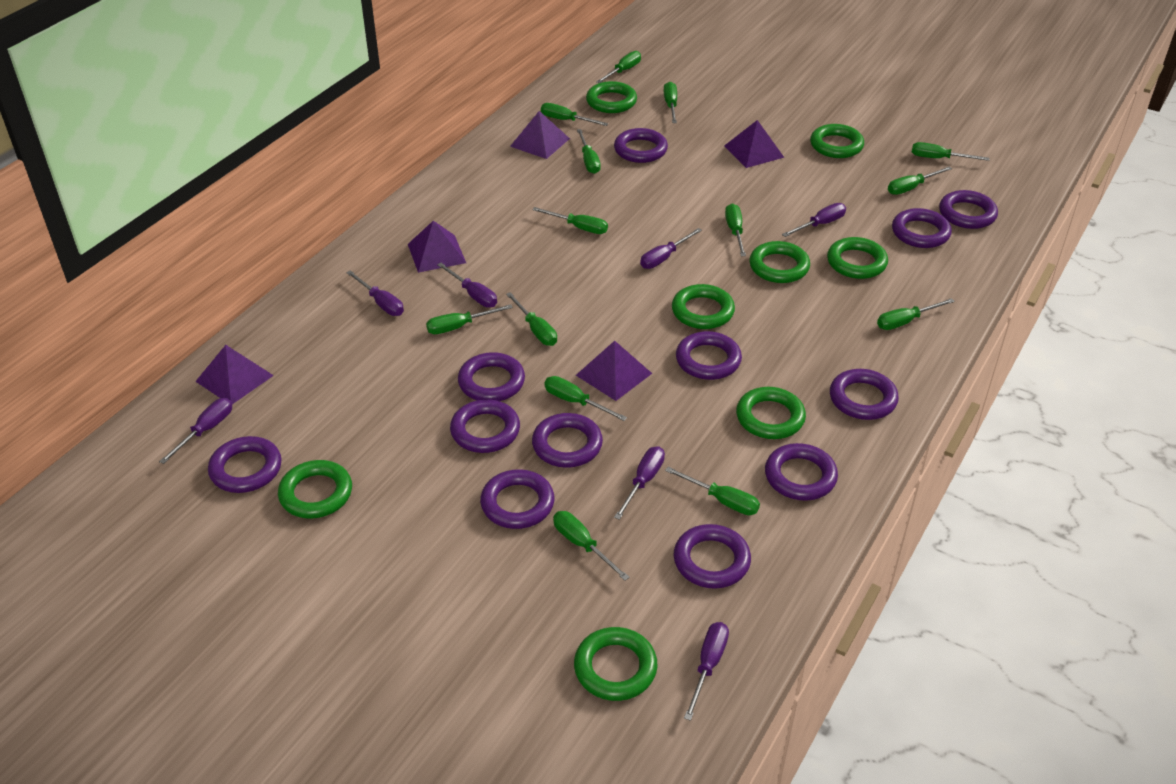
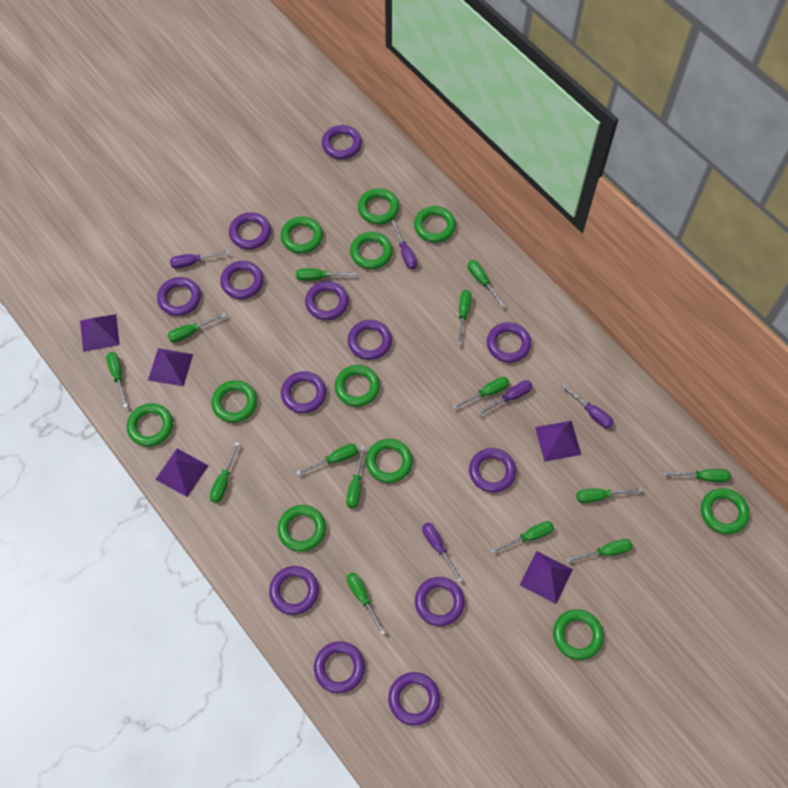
green ring: [278,460,352,519] [574,627,657,701] [586,81,637,113] [672,284,735,329] [736,387,806,439] [749,241,810,283] [810,124,864,158] [827,237,888,279] = 8 -> [127,403,173,447] [211,380,257,423] [278,505,326,552] [281,216,323,254] [335,365,380,407] [350,232,393,269] [358,188,399,224] [366,439,413,483] [414,206,456,243] [553,609,604,660] [701,488,749,534] = 11
purple ring: [208,436,281,493] [450,399,520,453] [458,352,525,401] [480,469,555,529] [532,413,603,468] [614,128,668,163] [674,524,751,589] [676,331,742,380] [765,443,838,501] [830,369,899,420] [892,208,952,248] [939,190,998,229] = 12 -> [157,277,201,316] [220,261,264,299] [229,212,271,249] [269,566,319,615] [281,371,326,413] [305,281,349,320] [314,641,365,693] [322,125,362,159] [348,320,392,360] [388,672,440,725] [415,577,465,626] [469,448,516,493] [487,322,531,363] = 13
purple screwdriver: [159,398,232,464] [346,270,404,316] [437,263,497,307] [614,446,665,520] [640,228,702,269] [684,622,729,721] [782,203,846,237] = 7 -> [170,250,230,269] [390,220,417,269] [422,522,463,582] [477,380,532,416] [561,384,614,429] = 5

